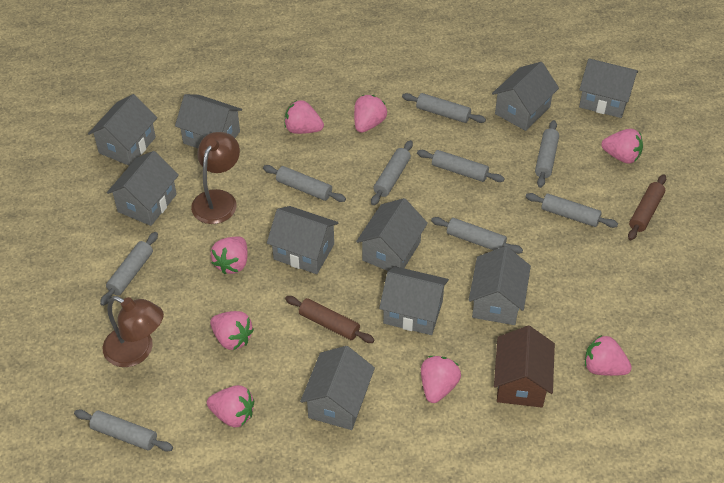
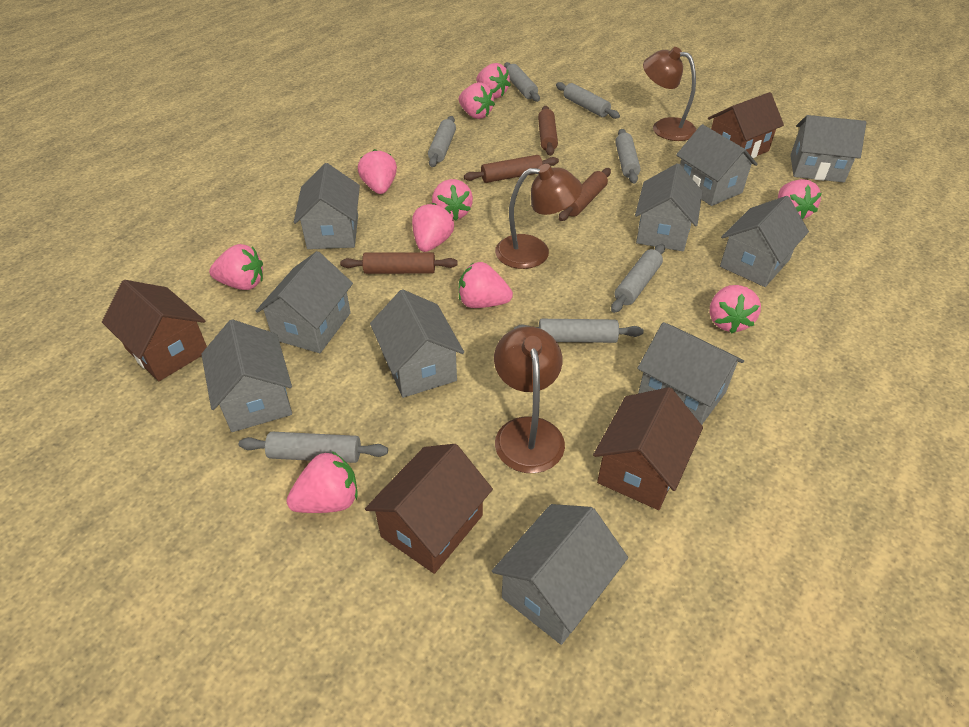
brown house: [494,326,555,408] = 1 -> [102,280,207,381] [365,444,493,574] [593,387,703,510] [708,92,784,158] = 4
brown lamp: [103,296,164,367] [191,132,240,224] = 2 -> [494,326,565,473] [495,164,582,269] [643,47,697,141] = 3
brown rolling pin: [285,296,374,343] [628,174,666,240] = 2 -> [340,252,458,274] [464,155,559,183] [538,106,558,156] [559,168,611,221] = 4
grey rolling pin: [74,410,173,452] [100,232,158,306] [263,165,346,202] [371,140,413,205] [402,93,486,123] [417,150,505,182] [431,217,523,254] [526,193,618,228] [535,120,559,188] = 9 -> [239,432,388,463] [428,116,456,167] [504,62,540,102] [514,319,643,343] [556,82,620,119] [611,244,665,313] [615,129,641,184] = 7
pink strawberry: [207,385,254,428] [210,311,254,350] [211,236,248,274] [284,100,324,134] [354,95,387,133] [421,356,461,403] [585,335,632,376] [601,129,643,164] = 8 -> [209,244,263,290] [286,451,358,513] [358,149,397,194] [412,203,454,252] [432,179,473,221] [458,262,513,308] [459,82,495,119] [476,63,511,98] [710,285,761,333] [778,179,822,220] = 10

